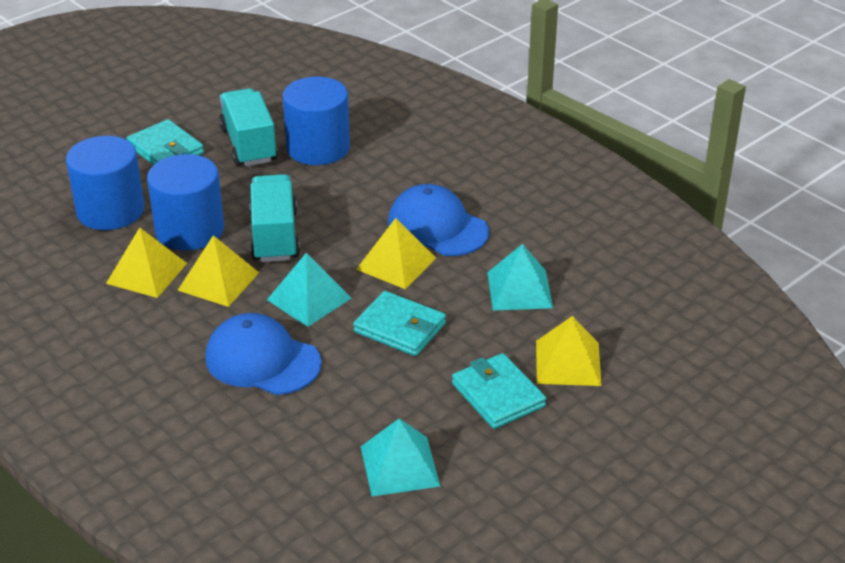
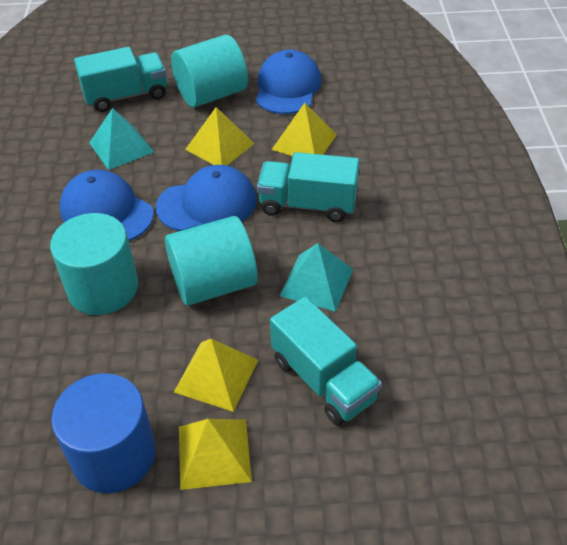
blue cap: [205,313,322,395] [388,184,489,256] = 2 -> [60,170,154,241] [156,165,257,231] [256,50,321,114] = 3
blue cylinder: [66,136,145,230] [147,154,224,251] [283,77,350,165] = 3 -> [51,373,156,493] = 1
turquoise cylinder: none = 0 -> [50,213,138,315] [165,216,258,306] [171,35,248,108] = 3
turquoise pyramid: [267,253,352,327] [361,418,440,496] [487,244,553,310] = 3 -> [89,108,154,170] [279,243,353,312] = 2
turquoise truck: [219,88,278,166] [249,174,300,262] = 2 -> [74,47,167,112] [257,152,359,222] [270,297,382,426] = 3
turquoise wallet: [127,119,204,165] [353,291,446,356] [452,353,546,429] = 3 -> none = 0

